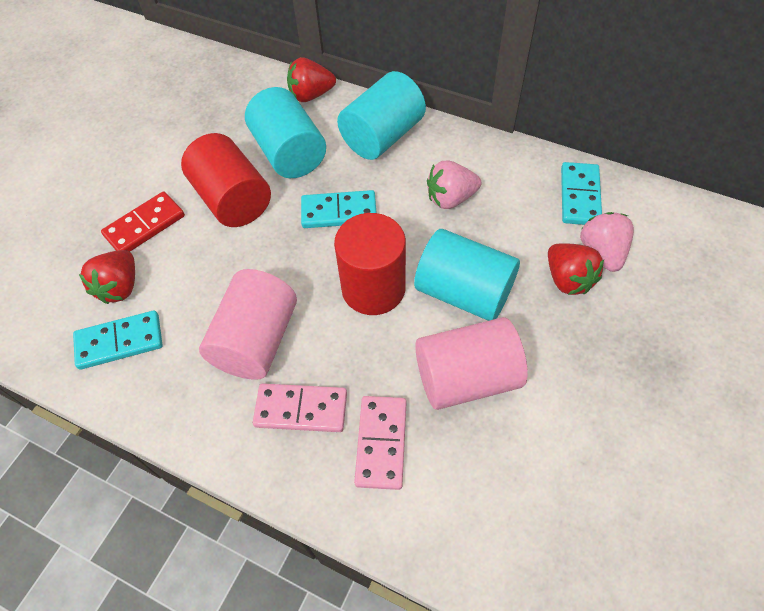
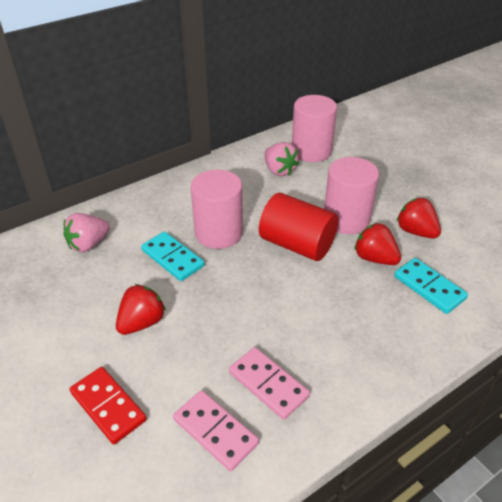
pink cylinder: [199,269,297,380] [415,317,528,410] = 2 -> [191,170,243,249] [292,95,337,162] [324,157,379,234] = 3
red cylinder: [181,133,271,227] [334,213,406,315] = 2 -> [259,193,338,261] = 1
turquoise cylinder: [245,87,326,178] [337,71,426,160] [414,229,520,321] = 3 -> none = 0
turquoise domino: [73,311,163,370] [301,190,376,228] [561,162,602,225] = 3 -> [141,232,204,281] [394,258,468,314] = 2

